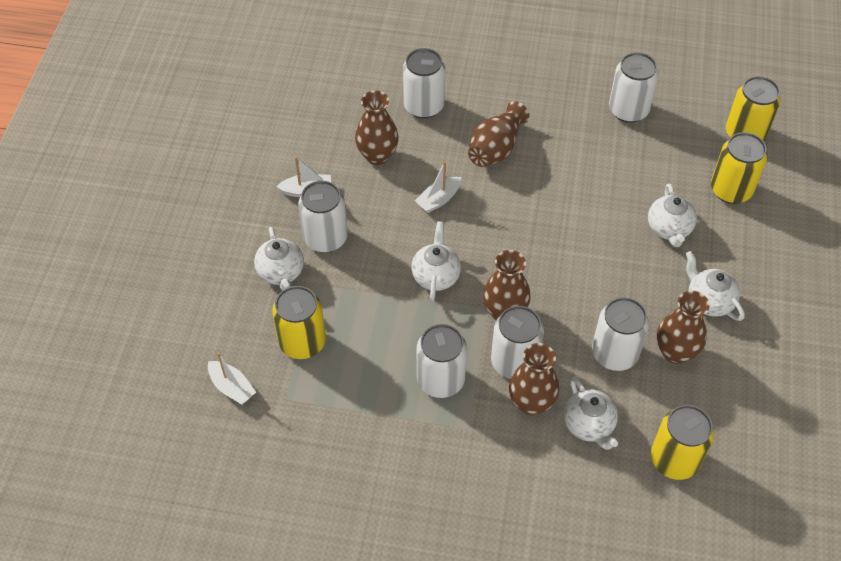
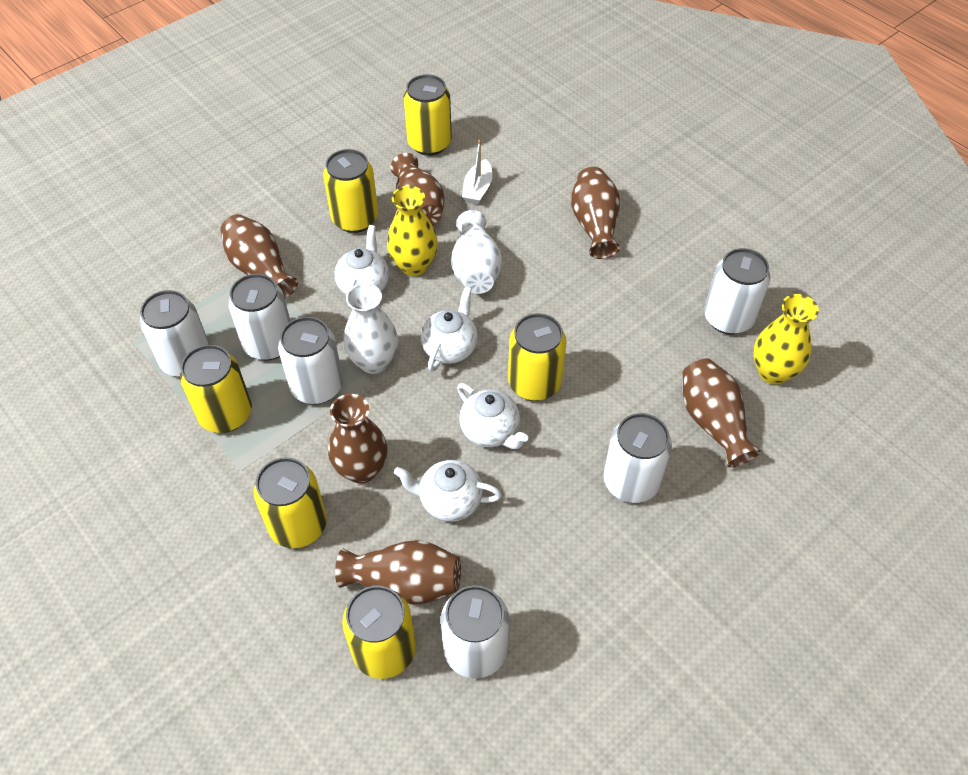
brown vase: [355,90,398,165] [468,101,529,167] [483,250,531,320] [509,343,559,416] [657,291,710,364] = 5 -> [220,214,298,298] [328,394,388,484] [335,540,461,605] [391,153,445,226] [571,167,620,259] [683,358,761,467] = 6
white boat: [208,352,256,405] [276,156,331,197] [415,161,461,213] = 3 -> [462,140,493,205] = 1
white teapot: [254,227,304,291] [411,221,461,301] [564,377,618,450] [648,183,697,247] [686,251,745,321] = 5 -> [334,225,389,308] [394,460,502,522] [421,286,478,372] [457,383,528,449] = 4
white vase: none = 0 -> [343,283,398,374] [451,210,502,294] = 2
yellow can: [272,286,326,359] [651,405,714,480] [711,132,767,204] [726,76,781,141] = 4 -> [180,345,252,433] [254,457,327,548] [323,149,378,233] [342,586,416,679] [404,74,452,156] [508,313,566,401] = 6
yellow vase: none = 0 -> [387,186,438,276] [753,294,819,385] = 2

